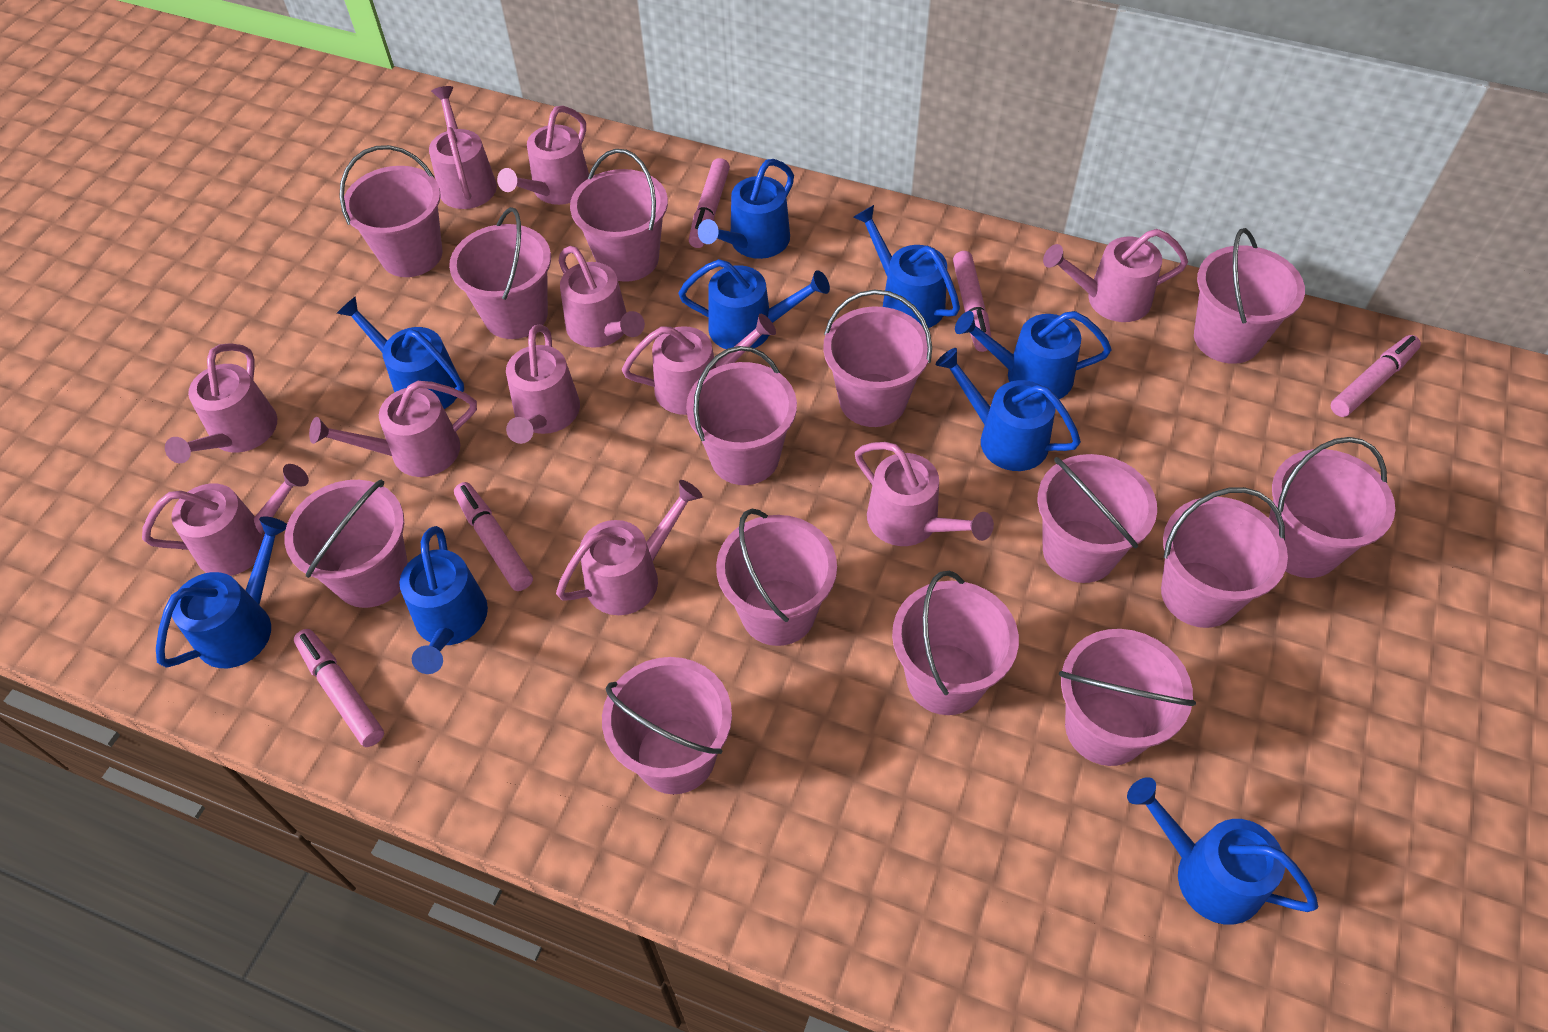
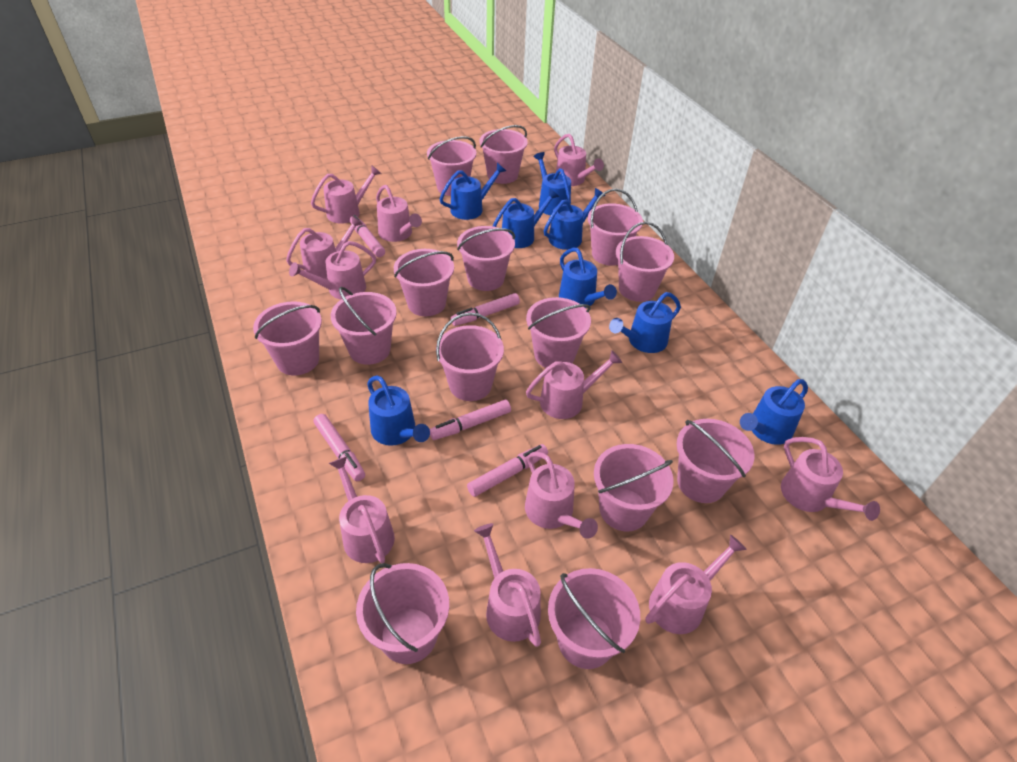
blue watering can: [156,516,287,668] [337,296,464,409] [399,526,488,674] [678,259,830,349] [698,159,794,259] [853,205,960,328] [936,348,1081,471] [955,311,1111,399] [1127,777,1318,925] = 9 -> [367,376,430,446] [440,163,506,220] [493,189,559,248] [533,152,571,215] [544,188,605,250] [559,248,617,308] [609,292,681,353] [740,379,808,445] = 8

